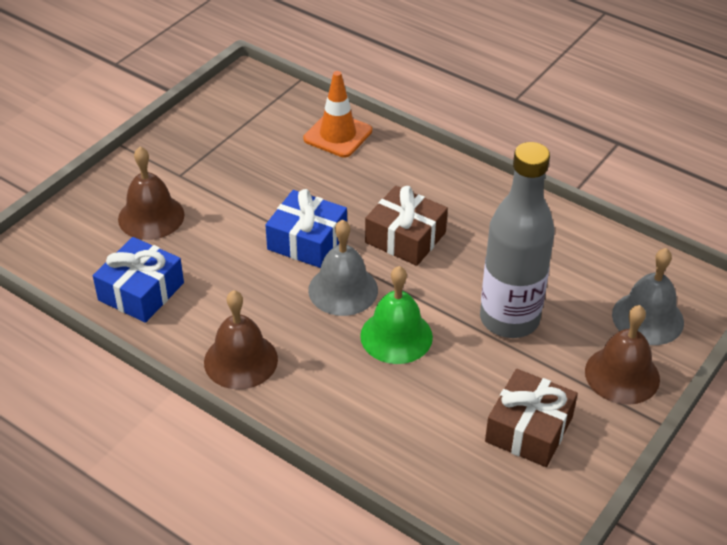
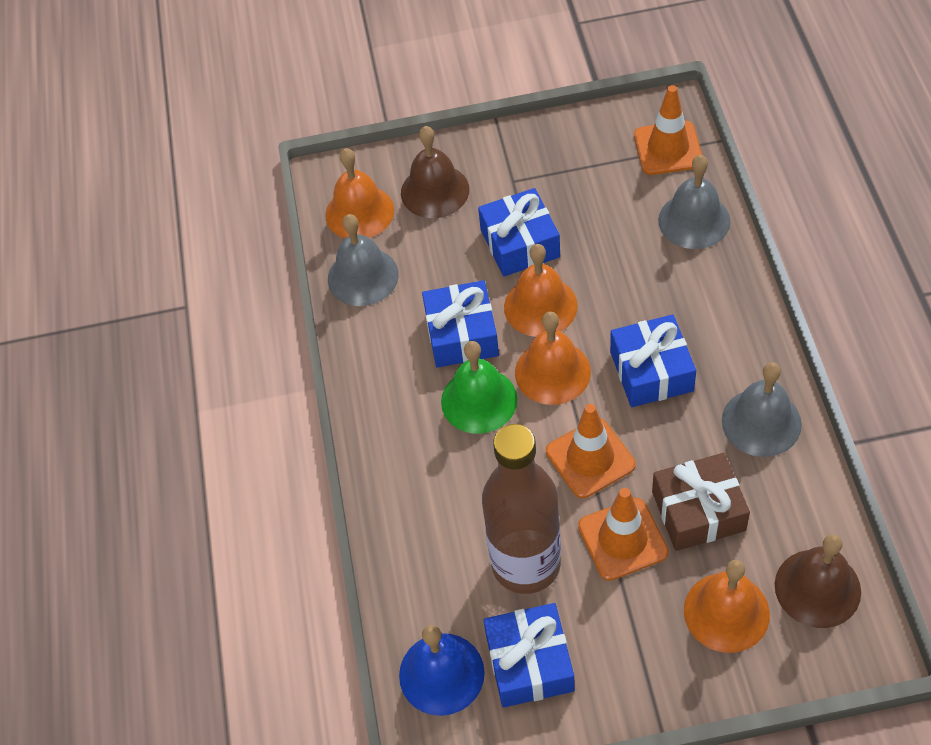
blue bell: none = 0 -> [399,625,485,716] = 1
blue gift: [93,237,184,323] [266,189,347,268] = 2 -> [422,280,499,368] [478,188,560,277] [483,603,575,708] [610,315,696,407] = 4
brown bell: [118,147,184,240] [204,290,278,390] [585,305,660,405] = 3 -> [401,126,469,218] [775,534,861,628] = 2
brown bottle: none = 0 -> [482,424,561,594] = 1
brown gift: [365,186,448,266] [485,369,578,467] = 2 -> [652,453,750,551] = 1
grey bell: [308,219,378,316] [612,248,684,345] = 2 -> [328,214,399,306] [658,155,731,249] [722,362,802,457] = 3
grey bottle: [480,142,555,338] = 1 -> none = 0
orange bell: none = 0 -> [325,148,394,239] [504,244,578,337] [515,312,591,405] [684,560,770,653] = 4
orange traffic cone: [303,71,372,157] = 1 -> [546,404,636,498] [578,488,669,581] [634,85,702,175] = 3

